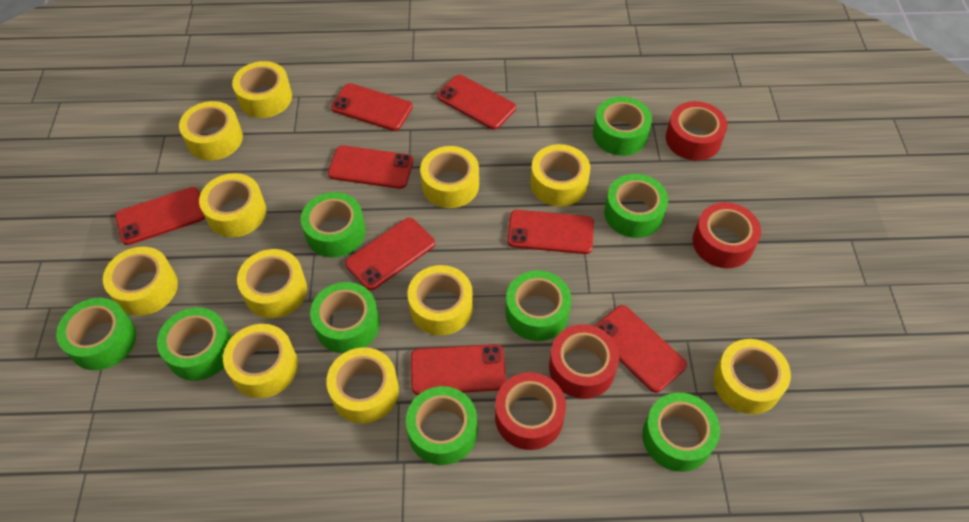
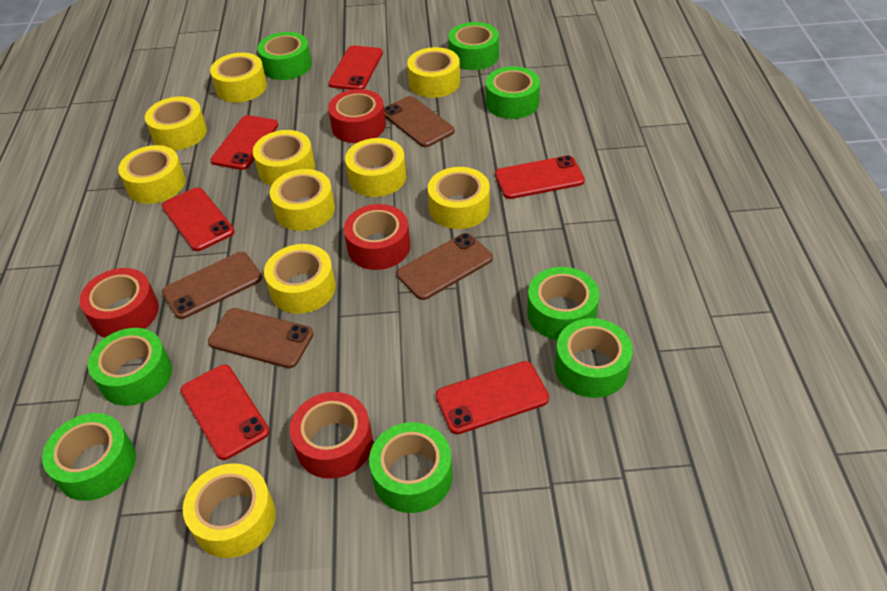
brown phone: none = 0 -> [162,252,262,319] [208,308,314,368] [384,96,455,147] [397,233,493,300] = 4
green tape: [56,298,136,370] [157,307,232,381] [301,192,366,258] [310,282,380,353] [406,386,477,465] [505,270,572,341] [593,97,652,156] [604,174,668,238] [642,392,720,472] = 9 -> [42,413,136,501] [88,328,172,406] [257,32,312,80] [369,422,453,513] [448,22,499,70] [486,66,540,119] [527,267,599,340] [555,318,633,398] = 8
red phone: [115,187,205,245] [328,145,413,189] [331,83,413,131] [345,218,435,290] [411,344,506,395] [437,75,516,130] [507,210,594,254] [594,305,687,393] = 8 -> [162,187,235,251] [180,364,269,460] [211,115,278,170] [329,45,383,90] [436,361,549,434] [495,155,585,199] = 6
yellow tape: [103,247,178,316] [179,101,243,160] [199,173,266,237] [223,324,298,398] [232,61,292,118] [237,249,307,318] [326,347,399,424] [408,265,473,336] [420,146,479,208] [530,144,590,207] [713,339,791,414] = 11 -> [118,145,186,204] [145,96,207,150] [183,463,276,558] [210,53,267,103] [253,130,315,186] [264,244,336,314] [270,169,335,231] [345,138,406,197] [407,47,460,98] [428,167,490,229] = 10

